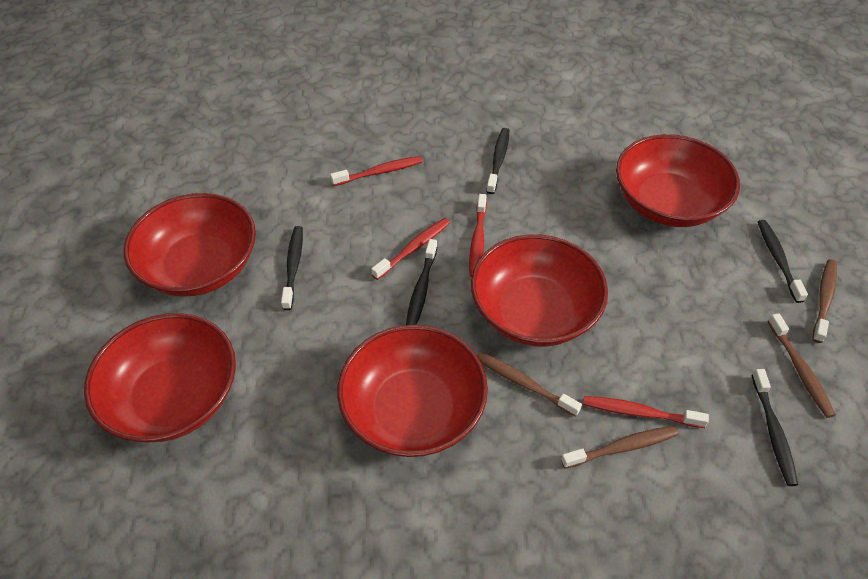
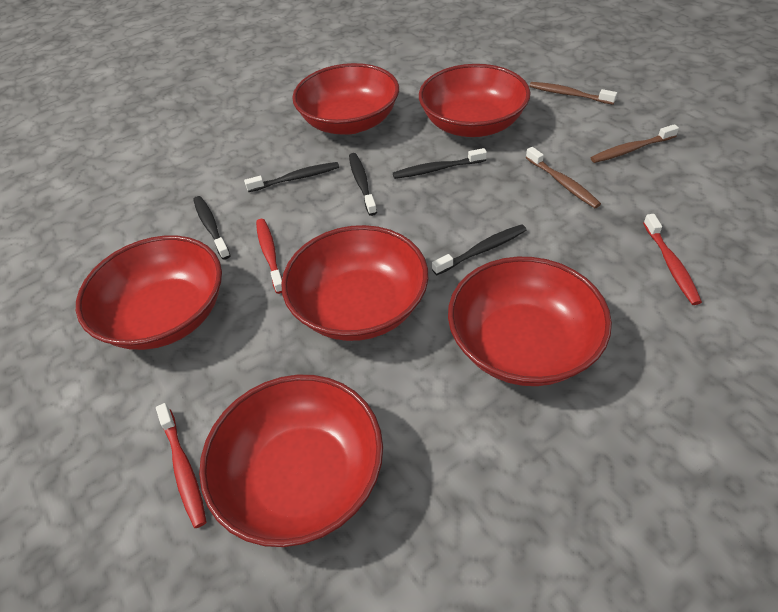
brown toothbrush: [477,351,582,417] [561,426,679,469] [768,313,836,418] [813,259,837,343] = 4 -> [526,147,601,208] [529,82,617,105] [591,124,679,163] = 3
red bowl: [84,313,236,442] [124,193,256,296] [337,325,488,457] [471,234,608,346] [616,134,740,227] = 5 -> [76,236,222,350] [199,375,383,547] [281,225,428,341] [292,63,399,135] [419,64,530,137] [448,257,612,386] = 6
red toothbrush: [330,156,423,186] [371,218,450,280] [469,194,487,277] [583,396,709,428] = 4 -> [156,403,206,528] [256,219,282,294] [643,214,702,305] = 3

